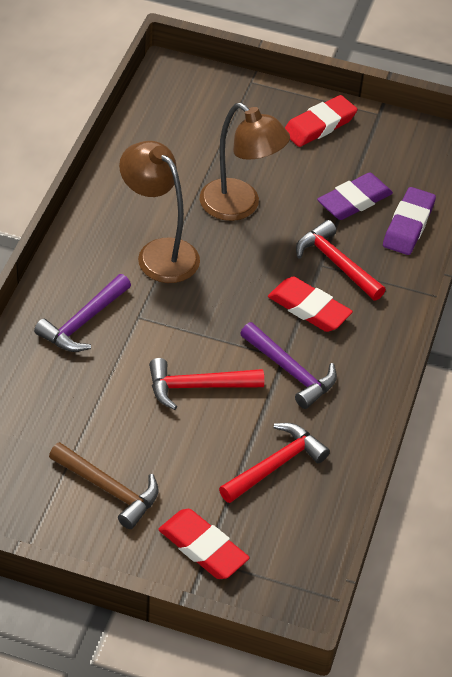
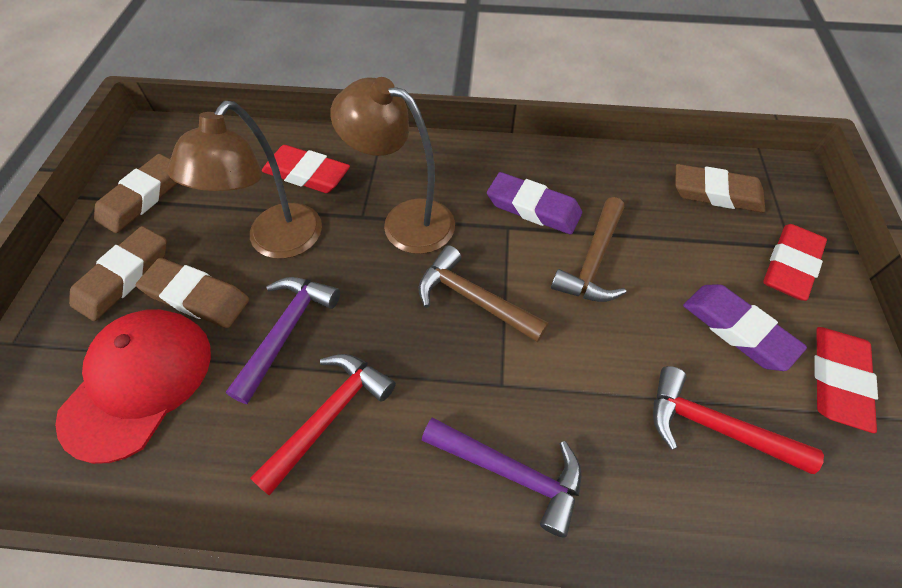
brown eraser: none = 0 -> [69,226,167,321] [94,154,177,233] [136,258,249,328] [675,164,765,213] = 4
brown hammer: [49,442,159,529] = 1 -> [418,245,549,342] [551,197,626,302] = 2
red cap: none = 0 -> [55,309,211,464] = 1
red hammer: [149,358,264,410] [219,423,330,503] [296,220,386,301] = 3 -> [250,354,396,495] [653,366,824,474] = 2

